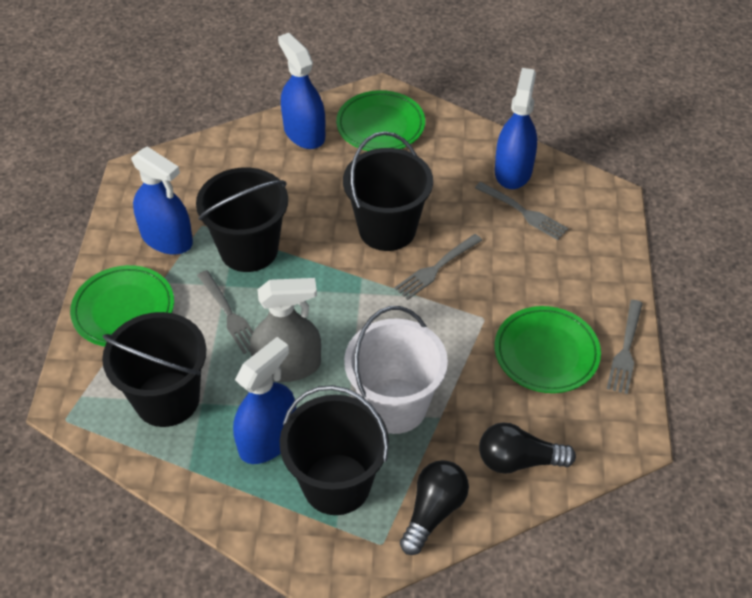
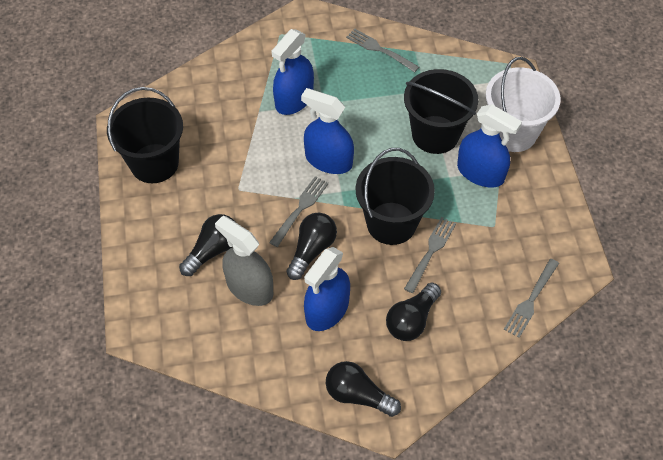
black bucket: [102,312,206,427] [196,168,288,272] [280,385,389,515] [343,131,433,251] = 4 -> [107,87,183,183] [356,148,435,245] [404,69,478,154] = 3
black light bulb: [400,460,469,555] [479,422,576,474] = 2 -> [179,214,235,276] [286,213,337,280] [326,361,401,417] [386,283,441,341] = 4
green plate: [70,265,174,346] [336,90,425,151] [494,306,601,393] = 3 -> none = 0

